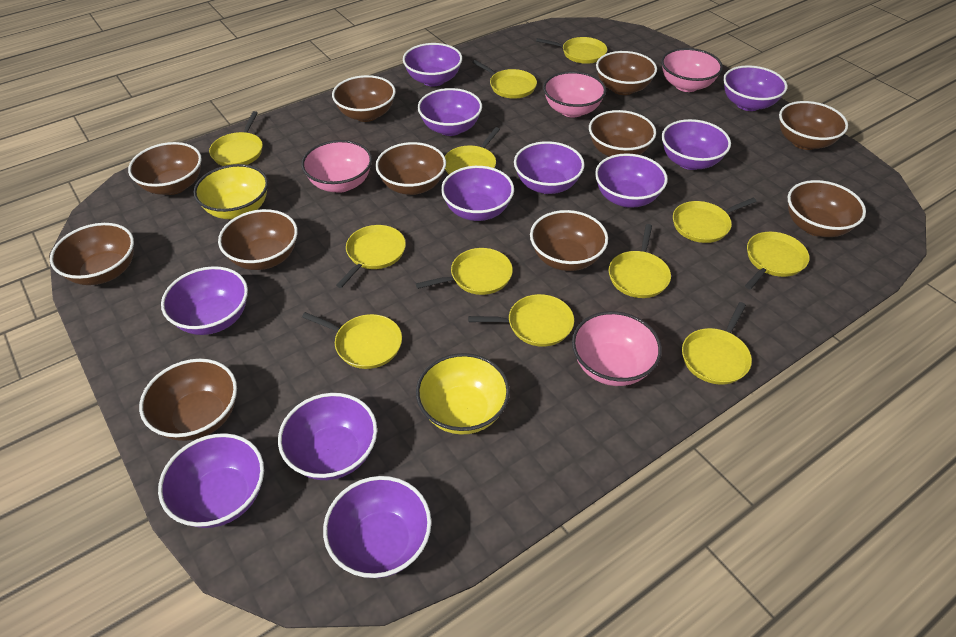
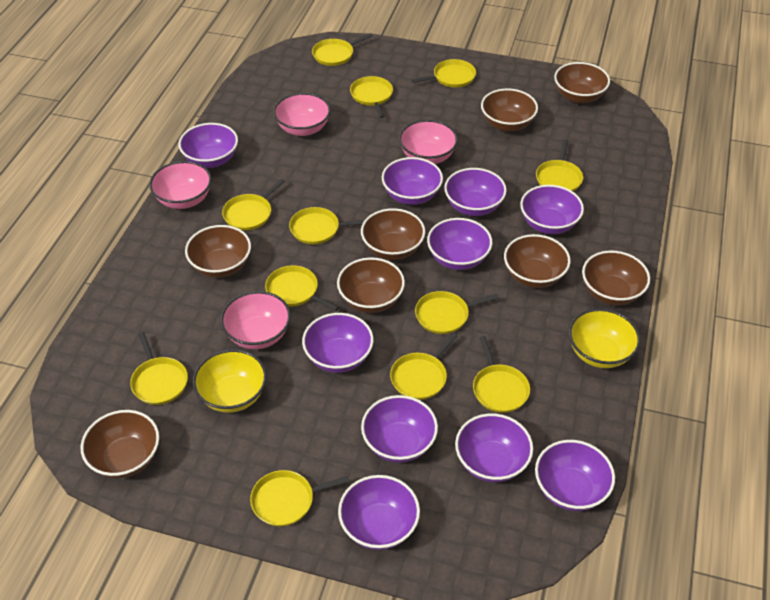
brown bowl: [50,223,134,285] [128,142,202,195] [139,359,237,441] [218,209,298,270] [332,75,396,122] [375,142,446,195] [530,210,608,271] [589,110,656,157] [596,51,657,95] [779,101,848,150] [788,180,866,237] = 11 -> [81,410,159,478] [185,225,251,278] [337,257,405,313] [361,208,425,260] [481,89,538,132] [504,234,571,288] [554,62,610,104] [582,251,650,305] = 8
purple bowl: [158,433,264,528] [161,266,248,335] [278,393,377,480] [323,476,431,578] [403,43,462,87] [418,88,482,136] [441,166,514,221] [514,141,585,194] [595,153,668,208] [662,119,731,170] [723,65,787,111] = 11 -> [178,123,238,168] [302,313,374,373] [338,475,420,550] [361,395,438,463] [382,157,443,205] [427,218,492,270] [444,168,507,216] [455,413,533,482] [520,185,584,234] [535,440,615,511] = 10

